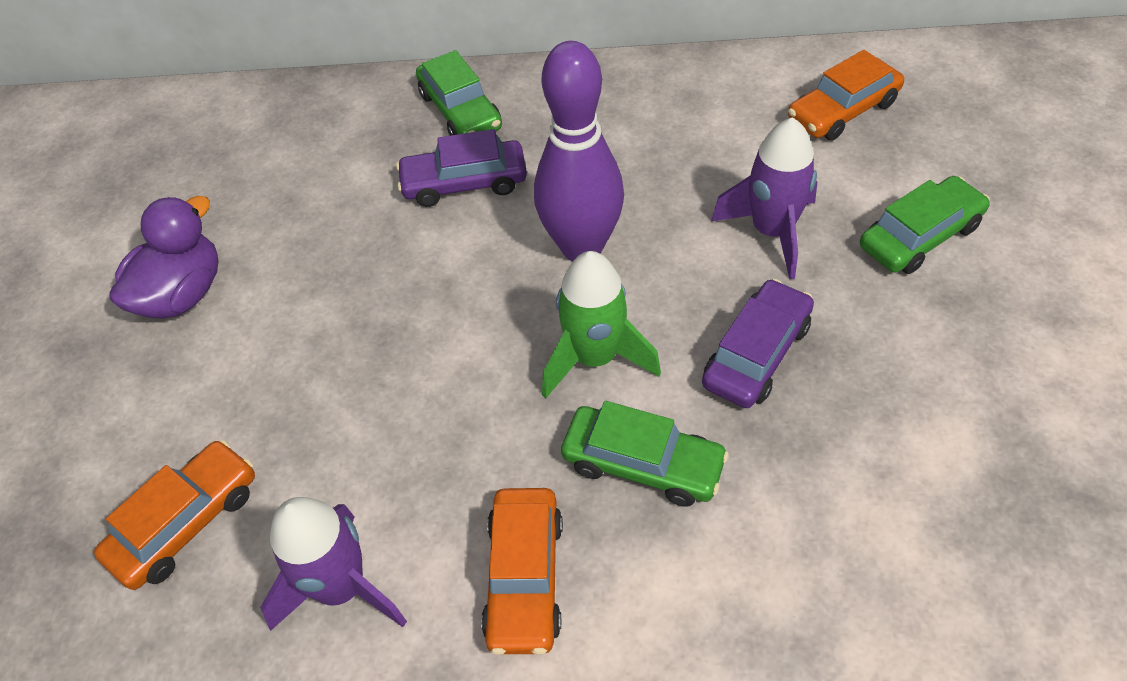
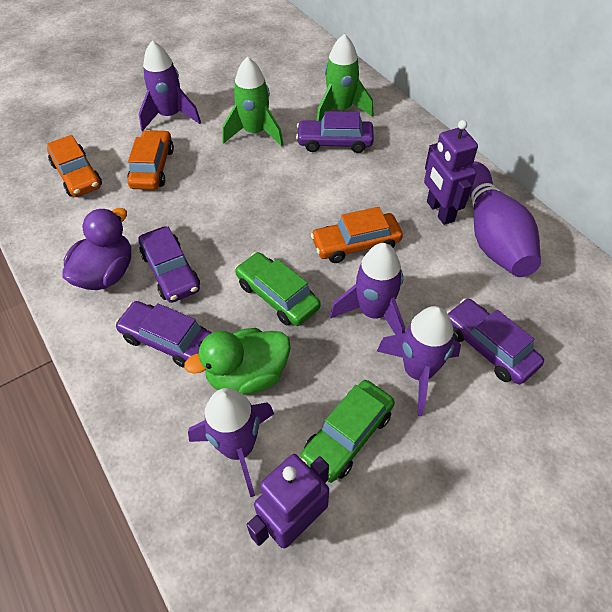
green car: [416,50,502,136] [561,401,729,506] [860,176,990,274] = 3 -> [235,252,321,326] [300,380,395,483] = 2
green duck: none = 0 -> [184,328,291,395] = 1
green rocket: [542,251,661,398] = 1 -> [222,57,283,146] [316,34,373,121] = 2
purple car: [396,129,527,207] [702,279,814,408] = 2 -> [115,301,212,368] [138,226,200,303] [296,111,374,153] [447,298,544,384] = 4
purple robot: none = 0 -> [247,454,329,548] [424,120,478,225] = 2
purple rocket: [260,497,407,631] [711,117,817,279] = 2 -> [139,41,201,131] [188,388,274,497] [330,243,405,335] [377,306,461,416] = 4

